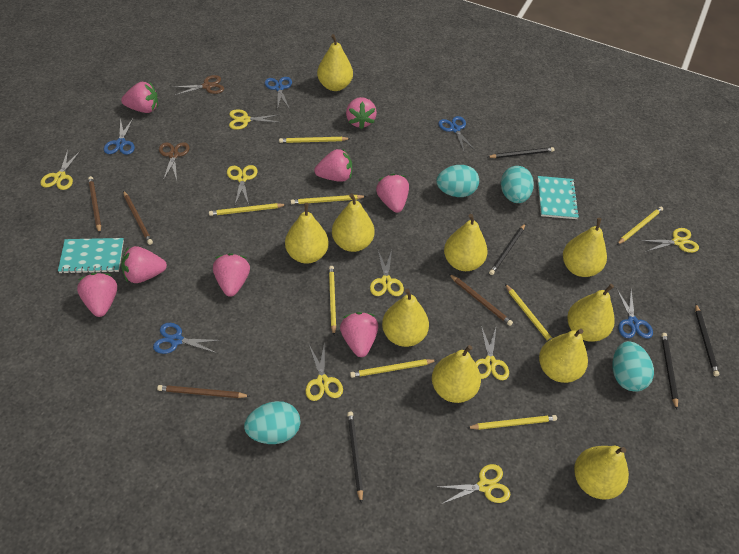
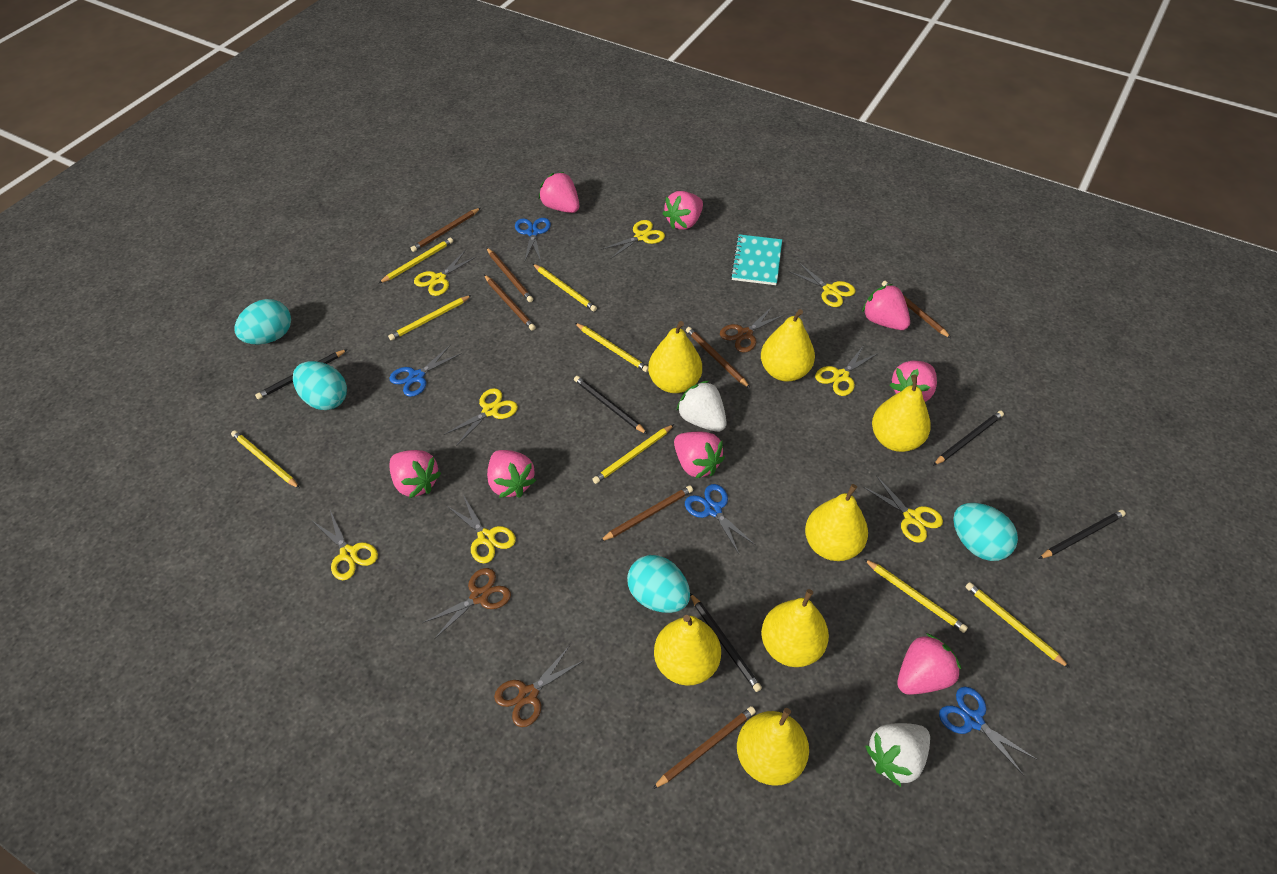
blue scissors: [104,118,135,155] [153,323,222,354] [265,77,292,110] [438,116,476,151] [616,288,653,338] = 5 -> [389,345,462,397] [515,218,551,261] [685,484,755,554] [939,687,1037,776] = 4
brown pencil: [88,176,101,233] [123,190,153,245] [157,385,250,398] [449,274,513,326] = 4 -> [411,208,480,252] [484,275,536,331] [487,248,533,302] [599,485,693,542] [653,706,756,789] [686,327,750,388] [882,281,951,338] = 7
brown scissors: [159,142,190,180] [174,75,224,95] = 2 -> [422,568,511,639] [494,647,583,727] [720,306,784,352] = 3
turquoise notebook: [58,238,124,274] [537,176,579,219] = 2 -> [730,234,782,285] = 1
white strawberry: none = 0 -> [676,380,727,432] [865,723,930,787] = 2
yellow pear: [285,203,329,263] [317,34,353,91] [332,193,375,252] [382,288,429,347] [432,345,481,403] [444,214,488,271] [539,329,588,383] [563,218,607,277] [567,284,615,342] [574,446,629,499] = 10 -> [648,321,702,393] [654,615,721,686] [737,708,809,786] [761,309,815,381] [761,589,829,667] [805,484,868,561] [872,375,931,452] = 7

